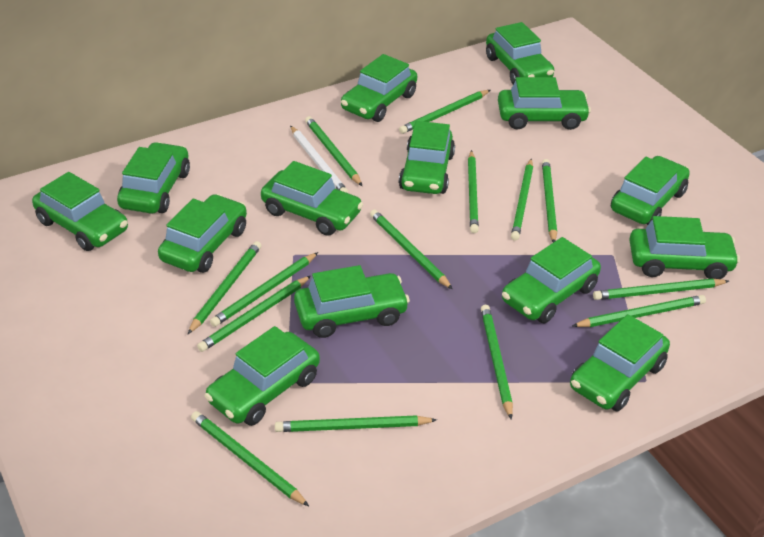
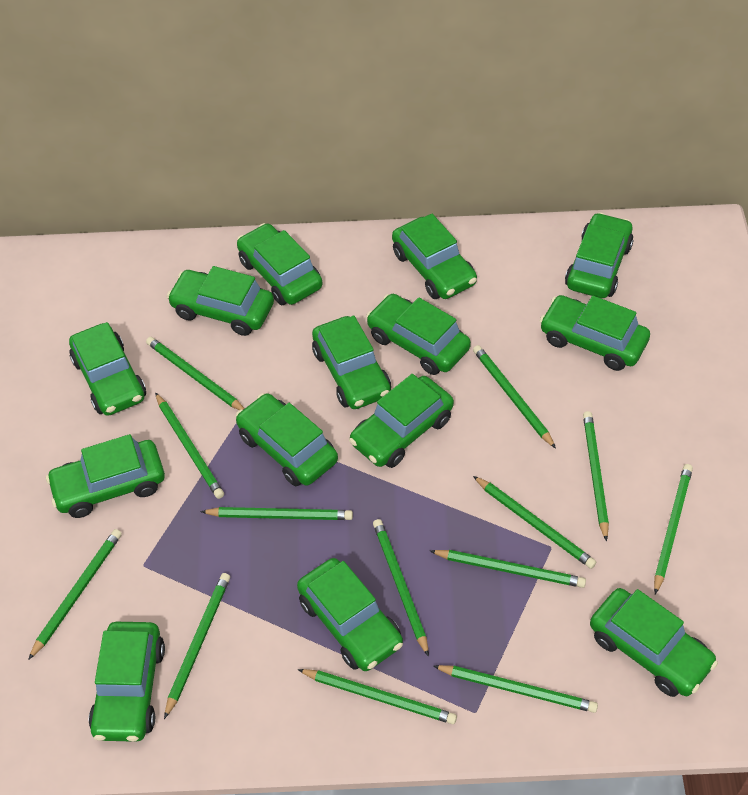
green pencil: [188,241,261,334] [191,411,309,506] [197,276,311,352] [210,252,318,327] [275,415,437,432] [305,116,362,186] [370,209,452,289] [399,90,490,134] [468,150,479,233] [481,305,513,420] [511,159,533,241] [542,159,557,242] [572,295,706,327] [593,279,729,300] = 14 -> [28,529,122,660] [146,337,245,410] [155,392,224,499] [164,573,230,719] [200,507,353,520] [298,669,457,724] [373,519,429,657] [430,550,586,588] [433,665,598,713] [473,345,556,449] [473,476,596,569] [583,411,609,542] [654,464,693,594] = 13
white pencil: [290,126,348,193] = 1 -> none = 0

